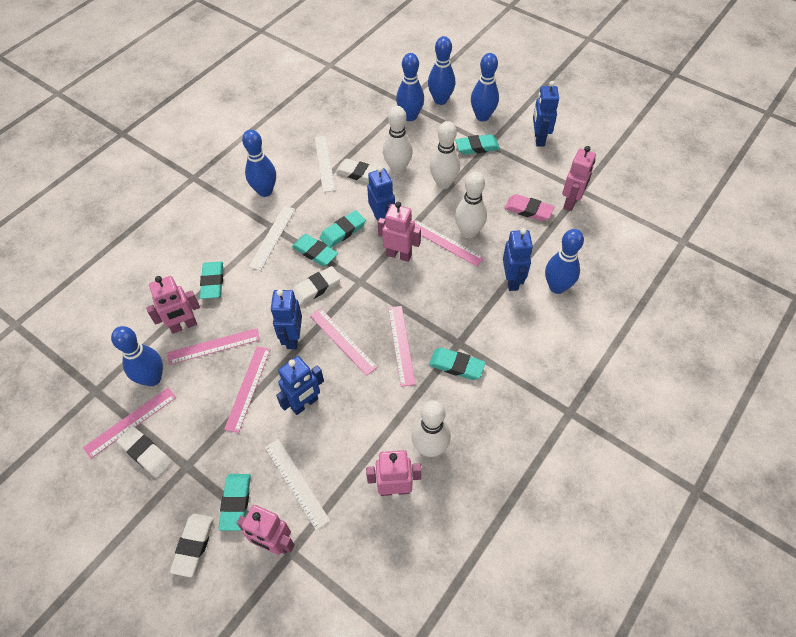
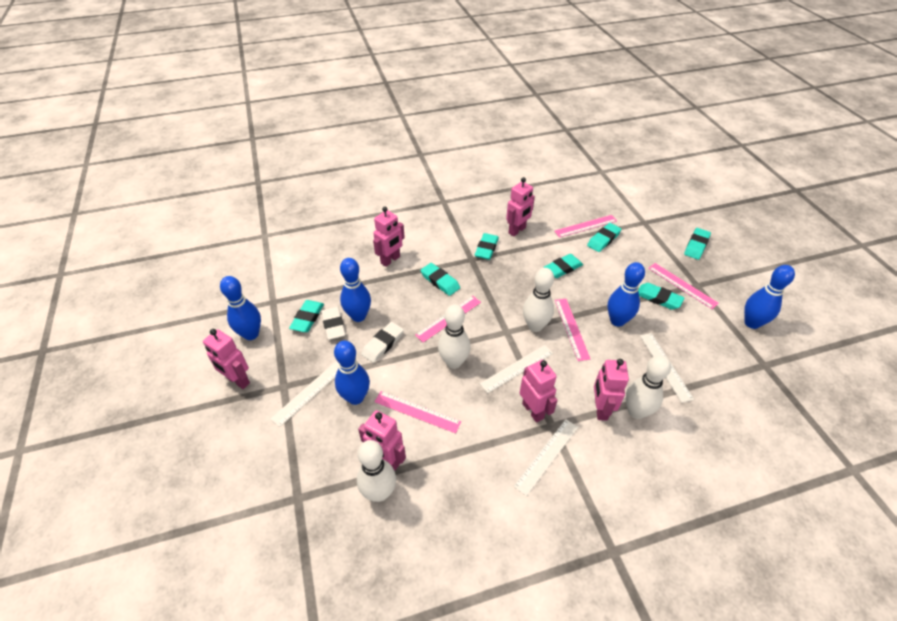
blue bowling pin: [111,326,163,386] [242,130,276,197] [396,53,424,121] [428,36,455,105] [471,53,499,121] [545,229,584,294] = 6 -> [220,276,261,340] [334,341,370,405] [340,258,371,322] [607,262,645,327] [744,265,795,329] = 5
blue robot: [270,289,302,349] [276,356,324,415] [367,166,395,221] [503,228,533,291] [533,81,559,147] = 5 -> none = 0
pink eraser: [505,194,554,221] = 1 -> none = 0
pink robot: [146,276,200,334] [237,505,295,555] [366,450,422,496] [378,202,421,262] [562,146,596,211] = 5 -> [203,329,250,389] [358,410,406,470] [373,207,405,267] [506,177,535,236] [520,360,558,422] [594,359,629,421] = 6
pink ruler: [83,387,176,459] [167,328,260,365] [224,346,271,433] [310,308,378,376] [388,306,416,387] [414,220,484,266] = 6 -> [374,391,461,433] [415,296,481,342] [554,215,617,238] [555,299,590,361] [648,263,719,309] = 5
turquoise eraser: [200,261,223,299] [218,474,251,531] [292,234,338,266] [320,210,366,248] [429,348,486,380] [455,134,500,155] = 6 -> [289,300,324,332] [421,263,460,296] [475,233,499,260] [544,254,583,278] [587,223,622,252] [638,283,684,310] [684,228,711,260] = 7
white eraser: [116,426,172,478] [170,514,214,577] [292,266,341,305] [335,159,377,183] = 4 -> [321,307,346,340] [361,322,404,363] = 2
white ruler: [249,206,295,271] [265,439,330,530] [315,136,335,192] = 3 -> [270,361,339,427] [480,345,553,393] [514,419,578,496] [640,333,694,403] = 4

